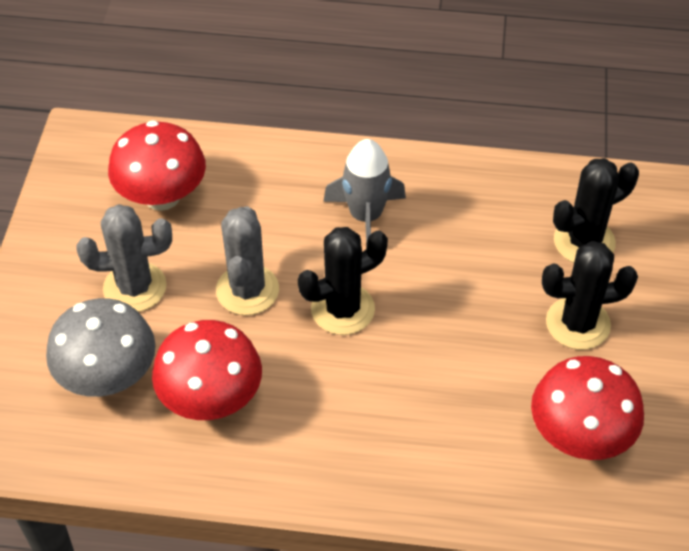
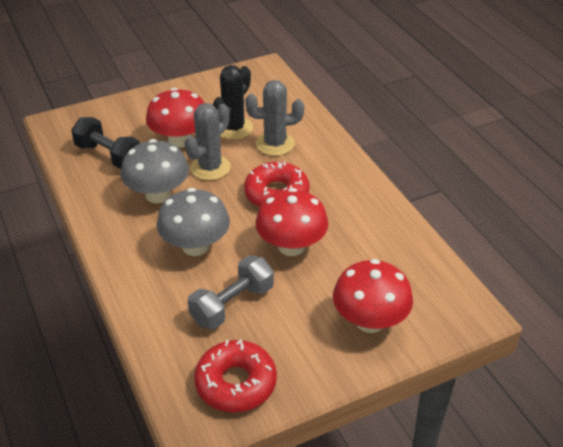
black cactus: [298,227,388,335] [542,241,638,350] [553,158,639,263] = 3 -> [213,65,253,140] = 1
black dumbbell: none = 0 -> [71,117,140,169] = 1
grey dumbbell: none = 0 -> [188,255,274,330] = 1
grey mushroom: [46,298,156,397] = 1 -> [121,139,189,203] [157,188,230,256] = 2
grey rocket: [323,139,406,246] = 1 -> none = 0
red donut: none = 0 -> [194,339,277,413] [244,162,310,207] = 2

